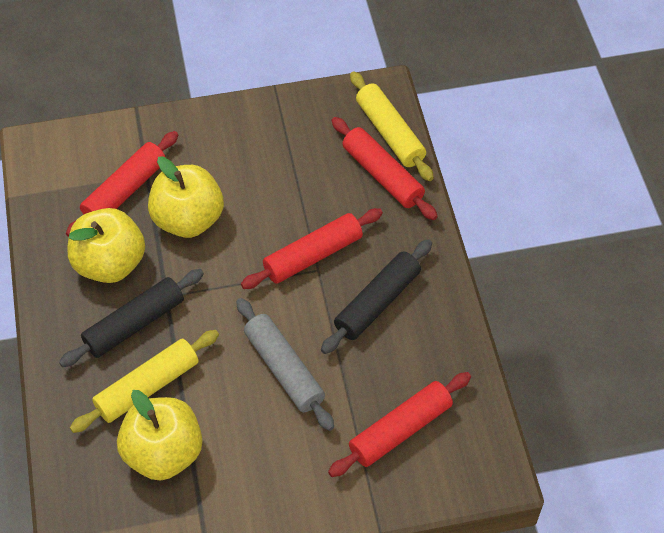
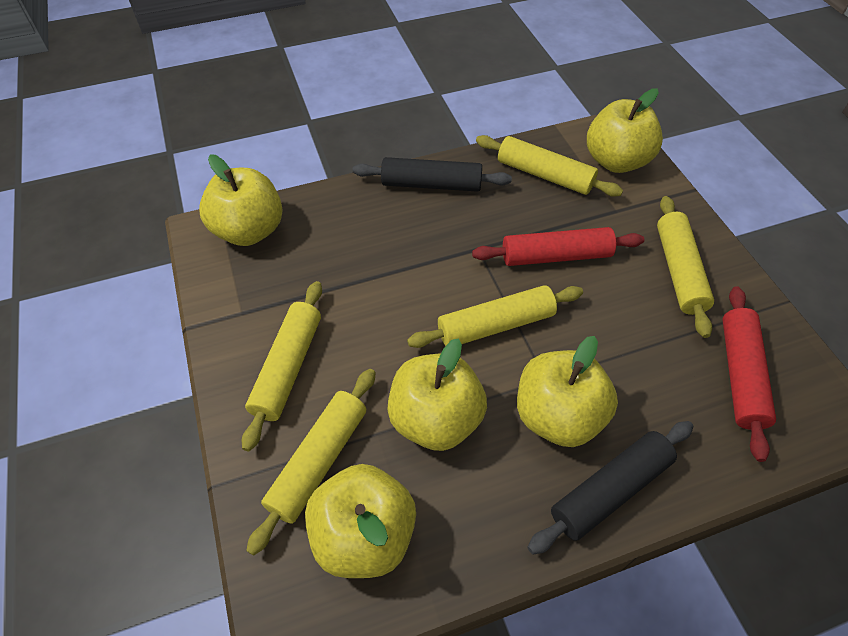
grey rolling pin: [236,298,334,431] = 1 -> none = 0
red rolling pin: [66,131,178,237] [241,208,383,289] [328,372,471,477] [332,117,438,220] = 4 -> [472,227,644,266] [723,286,776,462] = 2
yellow apple: [67,208,145,283] [117,390,203,481] [148,157,224,238] = 3 -> [199,154,283,246] [305,464,416,578] [387,338,487,451] [517,336,618,447] [587,88,663,173] = 5
yellow rolling pin: [70,330,219,433] [350,71,434,181] = 2 -> [242,281,322,452] [246,369,375,556] [407,285,583,348] [476,135,623,197] [657,196,714,338] = 5

